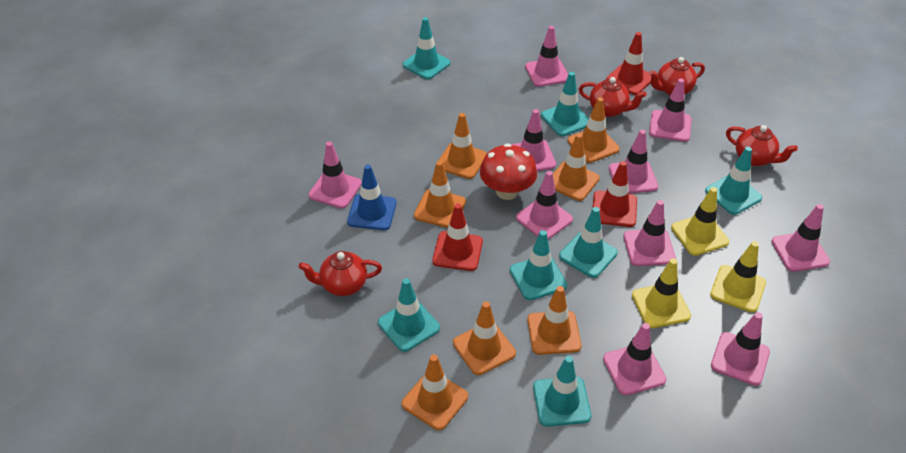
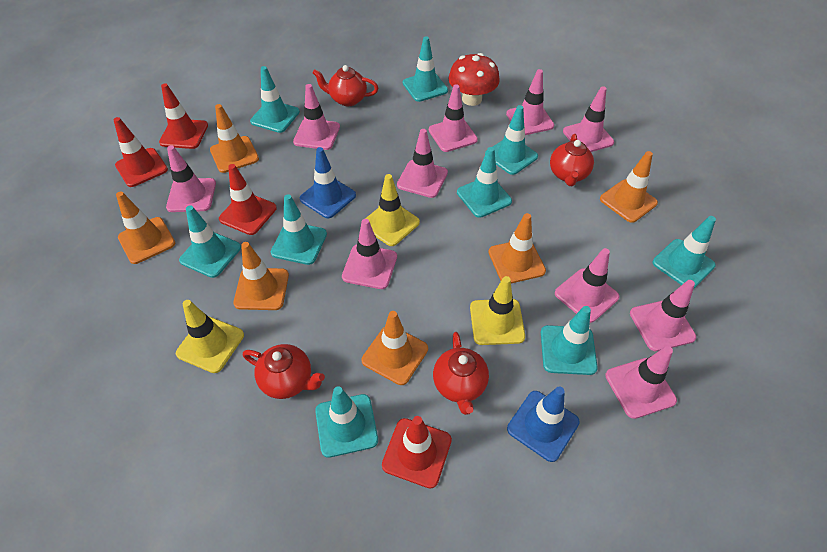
blue traffic cone: [347,164,397,230] = 1 -> [300,147,356,218] [507,387,580,462] = 2
orange traffic cone: [402,355,468,430] [414,161,466,228] [438,113,487,179] [453,301,516,375] [527,286,582,355] [553,133,600,201] [567,97,620,163] = 7 -> [116,191,175,264] [210,104,259,173] [233,242,289,310] [362,311,428,385] [488,213,546,283] [600,151,658,223] = 6
red traffic cone: [432,203,483,271] [592,161,637,227] [606,32,651,95] = 3 -> [114,117,168,187] [159,83,208,149] [219,164,277,235] [382,416,452,489] = 4
turquoise traffic cone: [378,278,440,352] [403,17,450,79] [510,230,567,300] [533,356,591,427] [541,72,589,136] [559,207,618,278] [705,147,762,215] = 7 -> [179,205,241,278] [250,66,300,133] [271,194,327,265] [315,386,378,458] [403,37,448,102] [457,147,512,218] [485,105,538,175] [541,306,598,375] [652,216,716,288] = 9

